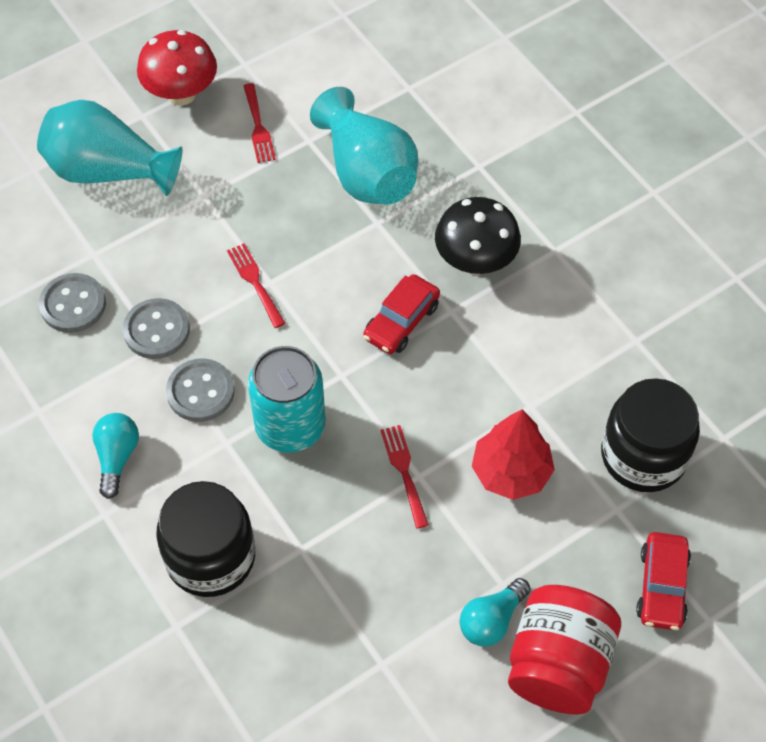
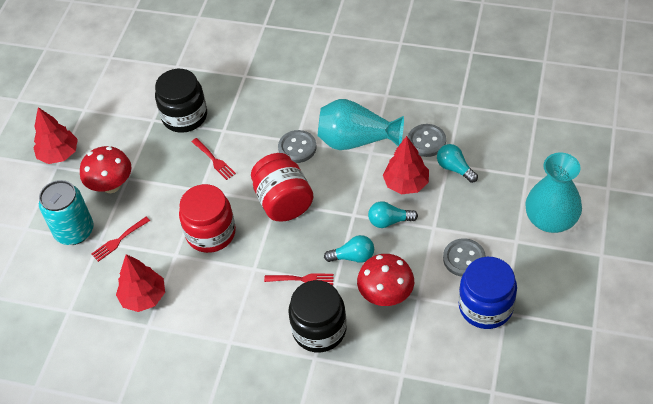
black mushroom: [435,197,521,275] = 1 -> none = 0
blue jar: none = 0 -> [459,257,517,329] = 1
red car: [363,274,440,354] [636,532,691,630] = 2 -> none = 0
red jar: [508,585,621,714] = 1 -> [179,184,236,253] [251,153,314,222] = 2
red mushroom: [137,30,217,106] = 1 -> [80,146,132,193] [357,254,414,306] = 2
red tree: [472,409,555,500] = 1 -> [33,107,78,164] [116,254,165,312] [383,136,429,194] = 3
turquoise light bulb: [92,413,139,499] [460,578,531,646] = 2 -> [324,235,374,263] [368,201,418,228] [437,144,478,183] = 3

